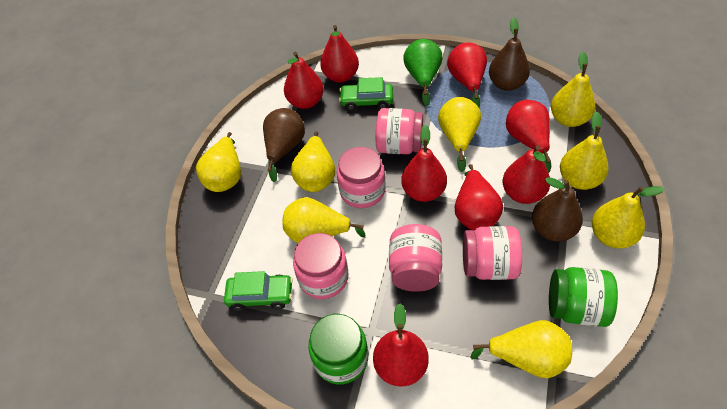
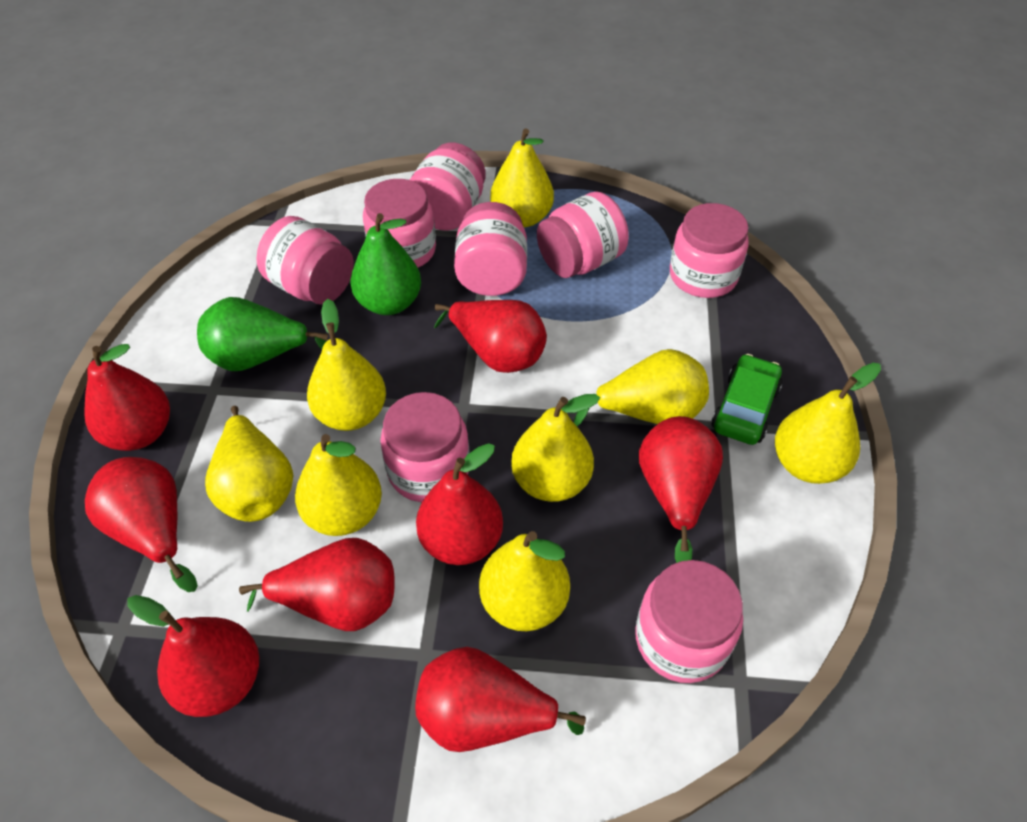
brown pear: [263,108,305,182] [489,17,530,91] [532,177,583,242] = 3 -> none = 0
green car: [224,271,293,311] [339,77,393,111] = 2 -> [712,354,782,445] = 1
green jar: [308,314,368,384] [549,267,618,327] = 2 -> none = 0
green pear: [403,39,442,106] = 1 -> [197,297,328,371] [351,213,421,315] = 2
pink jar: [293,233,349,299] [337,147,386,208] [376,108,423,154] [389,224,442,292] [463,226,522,280] = 5 -> [256,216,354,305] [363,179,436,267] [380,392,470,502] [410,143,486,231] [454,202,527,296] [537,192,629,278] [635,560,743,683] [670,203,749,298] = 8

